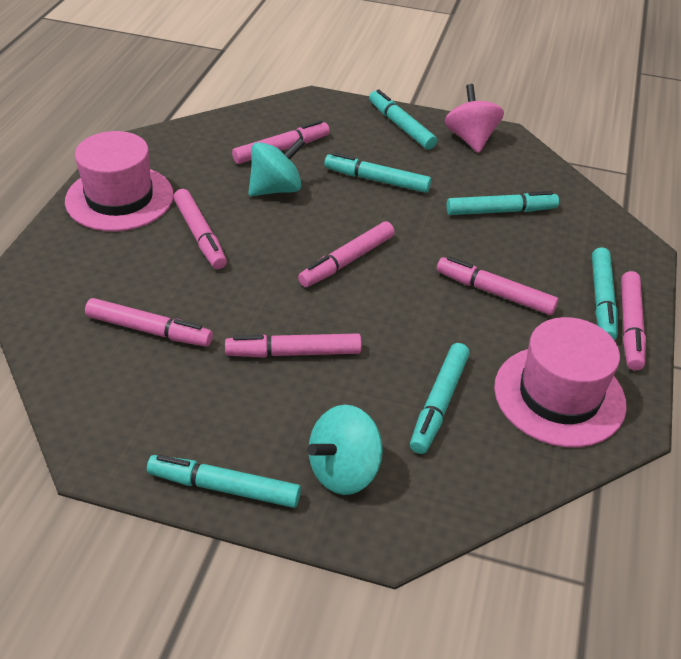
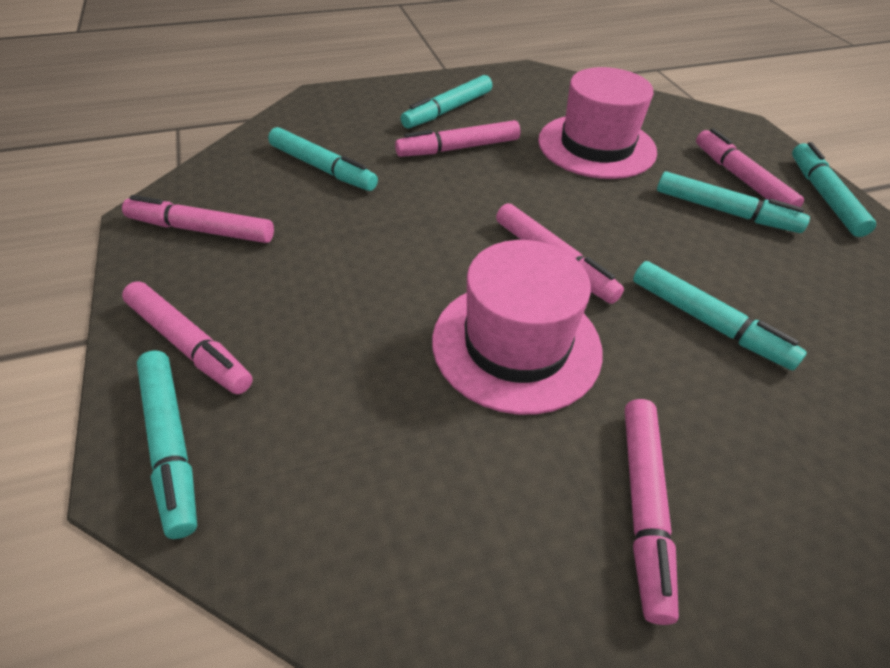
pink marker: [85,298,213,347] [174,189,227,269] [225,333,362,358] [232,120,330,164] [298,221,395,287] [437,256,558,315] [621,271,646,370] = 7 -> [122,195,274,243] [122,282,253,394] [395,120,520,157] [496,203,624,304] [625,399,679,625] [696,128,804,207] = 6
pink spinning top: [444,84,504,153] = 1 -> none = 0
turquoise spinning top: [248,138,305,196] [307,405,383,495] = 2 -> none = 0

